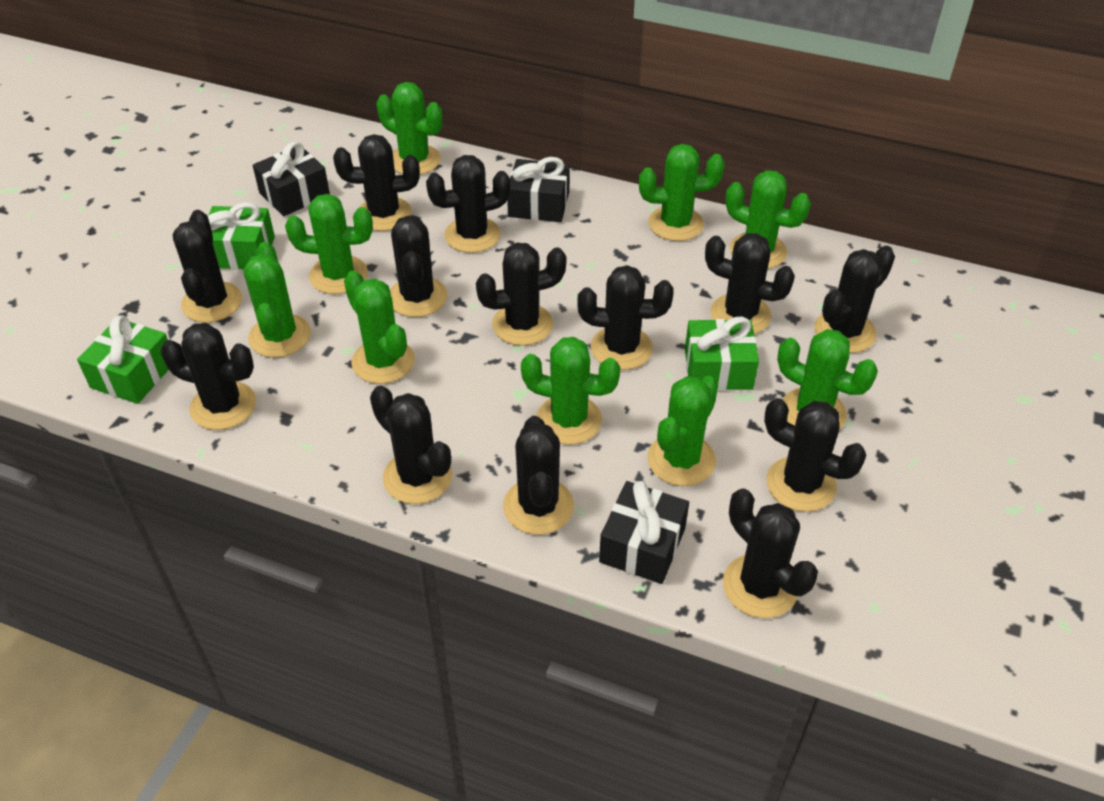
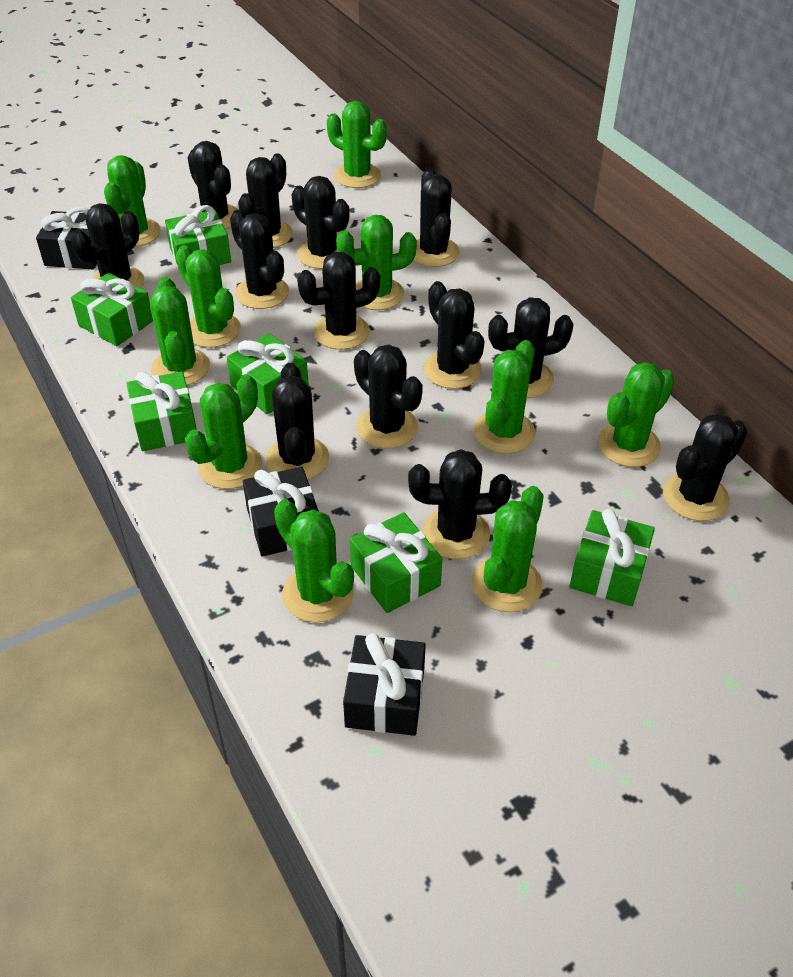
green cactus: [244,242,311,357] [285,194,373,294] [344,271,415,384] [377,82,442,175] [521,337,621,445] [639,144,725,241] [647,376,718,486] [725,170,811,269] [777,329,878,430] = 9 -> [104,155,161,247] [150,277,210,385] [176,245,241,348] [185,374,262,489] [274,499,354,623] [327,101,387,188] [336,215,417,310] [472,486,544,612] [474,340,535,454] [598,362,675,467] = 10
green gift: [77,315,169,404] [208,202,275,269] [685,316,759,390] = 3 -> [71,273,153,346] [127,371,197,451] [165,205,231,268] [227,333,309,414] [350,512,442,613] [569,509,655,606] = 6

